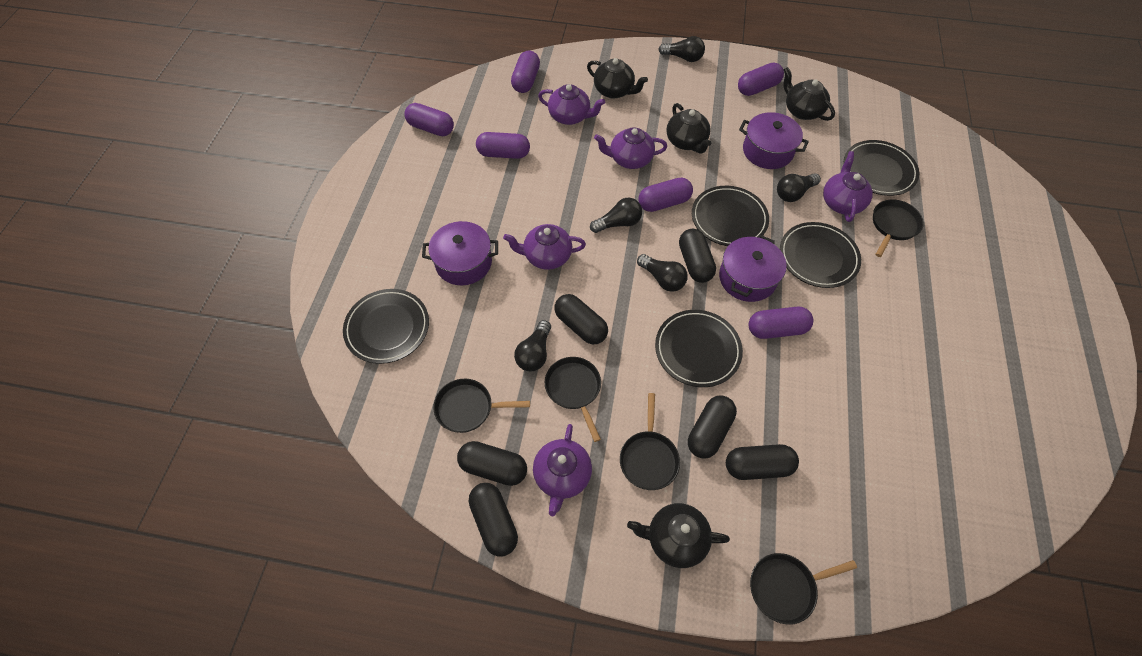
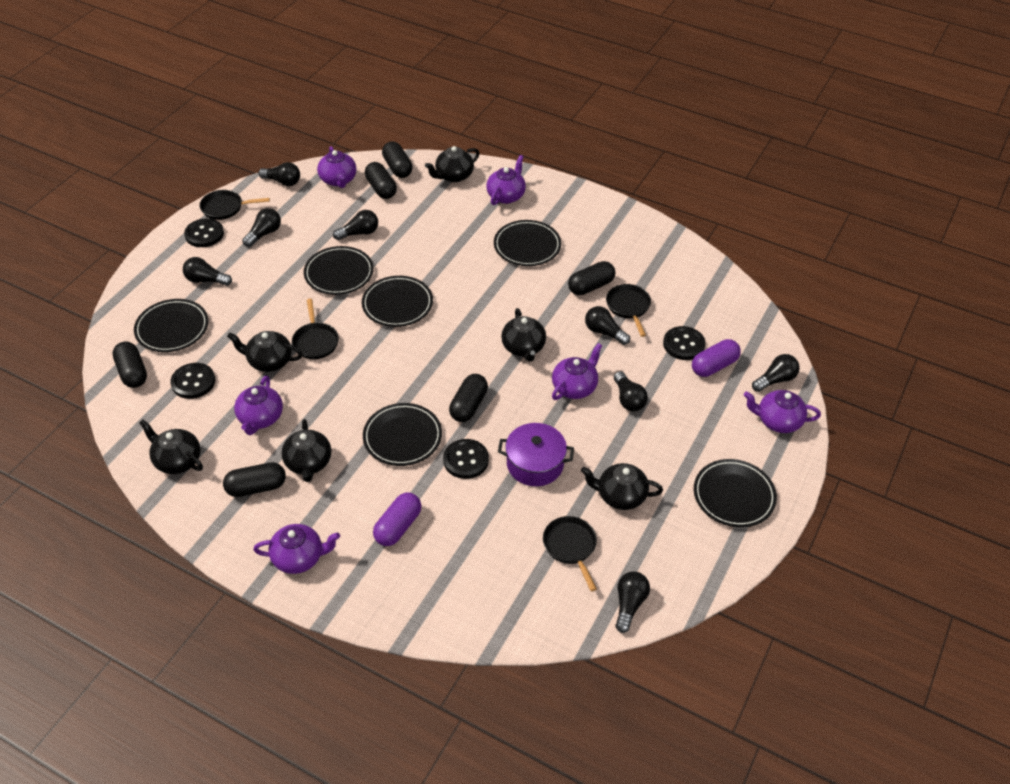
black button: none = 0 -> [170,363,215,399] [184,218,224,247] [443,439,489,479] [663,326,706,360] = 4
black light bulb: [514,320,551,371] [590,198,642,233] [637,254,688,292] [659,36,705,62] [777,173,821,202] = 5 -> [183,257,232,286] [242,208,281,247] [258,162,300,186] [333,210,378,240] [585,306,630,345] [614,371,648,411] [615,572,650,633] [752,354,799,392] = 8
black pan: [434,379,530,433] [545,357,601,442] [620,393,680,490] [750,553,857,625] [873,199,924,257] = 5 -> [200,190,270,220] [292,299,339,359] [543,516,597,591] [606,284,651,337] = 4
black plate: [343,289,429,364] [655,310,743,387] [692,186,769,246] [780,222,861,288] [844,140,919,196] = 5 -> [134,299,208,352] [304,246,374,295] [362,276,433,327] [363,403,442,466] [494,220,561,266] [694,459,777,528] = 6
black teapot: [587,58,648,99] [627,503,730,568] [666,103,711,154] [783,67,835,121] = 4 -> [139,420,203,474] [227,331,302,372] [282,419,331,482] [425,146,480,182] [501,308,546,362] [581,463,663,510] = 6
purple capsule: [404,103,454,136] [476,132,530,159] [511,51,540,93] [638,178,693,212] [738,62,784,96] [748,307,813,339] = 6 -> [373,493,421,546] [692,339,741,377] = 2
purple pot: [422,221,498,285] [719,235,786,302] [739,112,809,169] = 3 -> [498,423,574,486] = 1
purple teapot: [503,224,586,270] [533,424,592,516] [538,84,605,125] [594,127,667,169] [823,151,873,222] = 5 -> [234,376,283,435] [254,524,340,574] [317,146,357,188] [486,155,526,205] [552,343,602,400] [744,390,821,433] = 6

